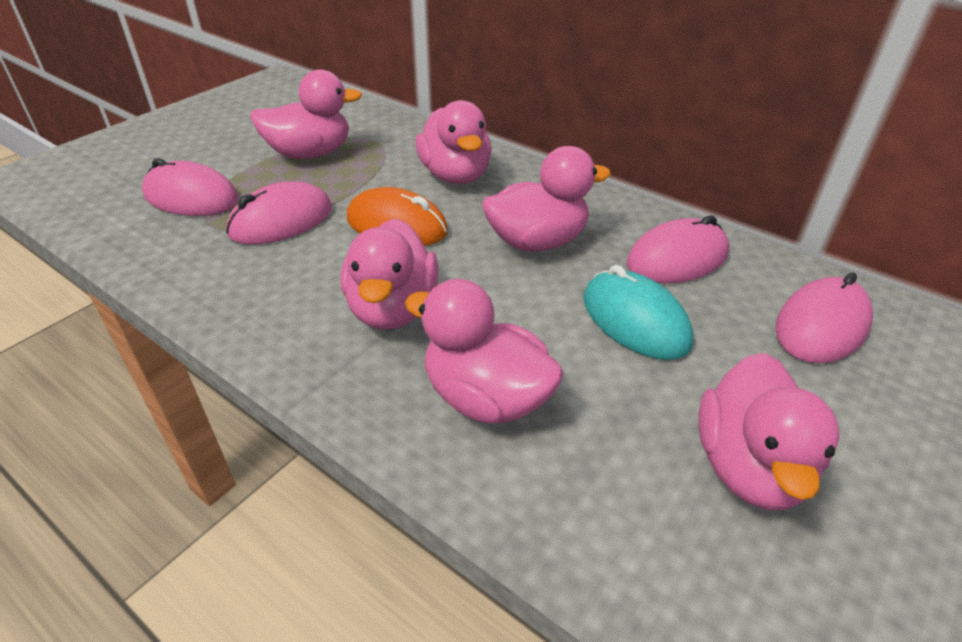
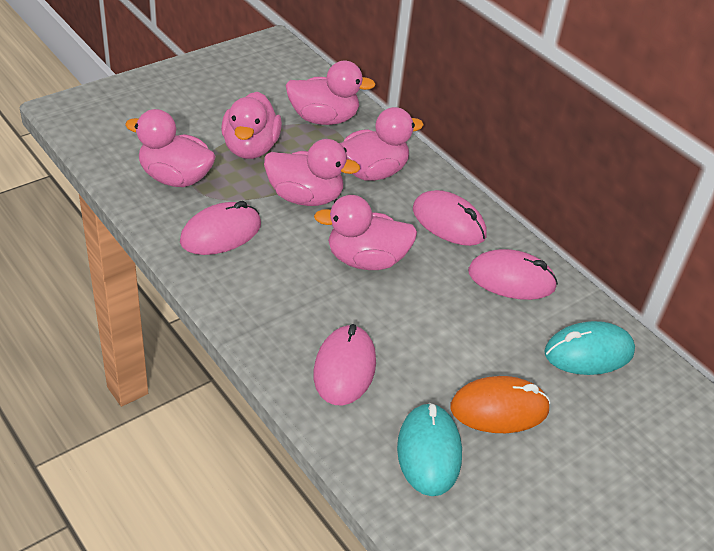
turquoise mouse: [583,265,694,360] = 1 -> [397,403,462,496] [544,321,635,375] = 2

